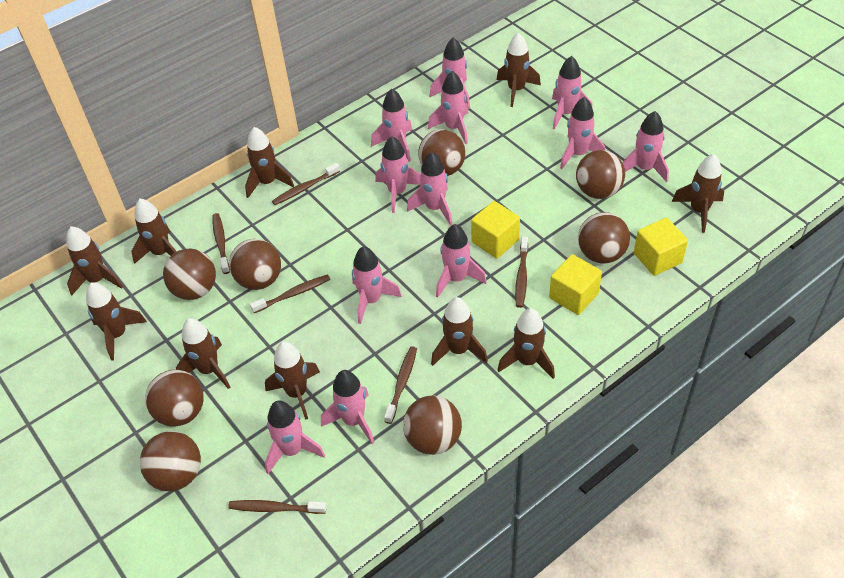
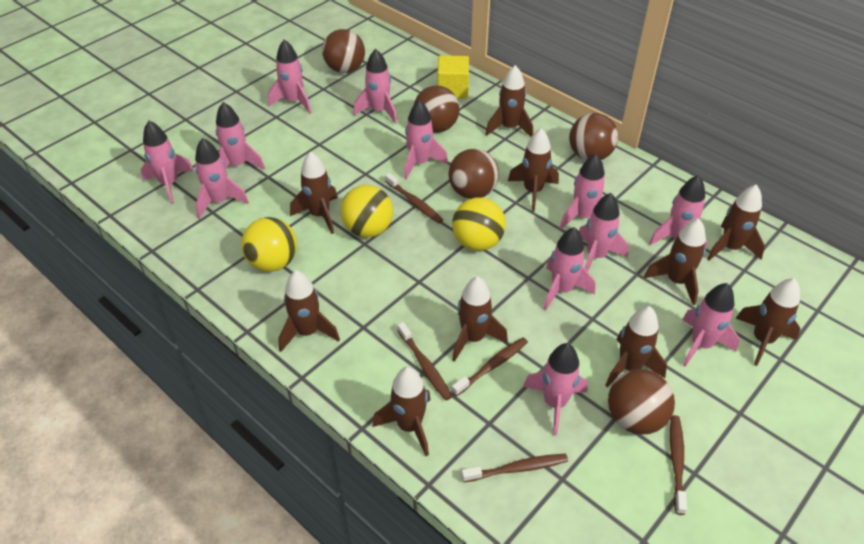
brown ball: [140,431,201,491] [145,370,204,427] [163,249,216,300] [229,239,281,290] [403,395,462,455] [418,129,465,176] [576,150,625,199] [578,212,630,264] = 8 -> [322,29,365,73] [414,85,460,133] [449,149,499,199] [569,113,618,160] [608,369,675,435] = 5
brown toothbrush: [213,213,230,274] [228,500,326,514] [250,274,330,313] [272,163,340,205] [384,346,417,424] [515,237,528,308] = 6 -> [385,173,443,224] [397,322,452,401] [452,337,528,396] [461,454,568,482] [670,415,687,515] = 5
yellow ball: none = 0 -> [241,217,297,272] [340,185,393,238] [452,197,506,251] = 3
yellow cube: [471,201,520,259] [549,254,602,315] [634,218,688,276] = 3 -> [437,55,469,99] = 1

